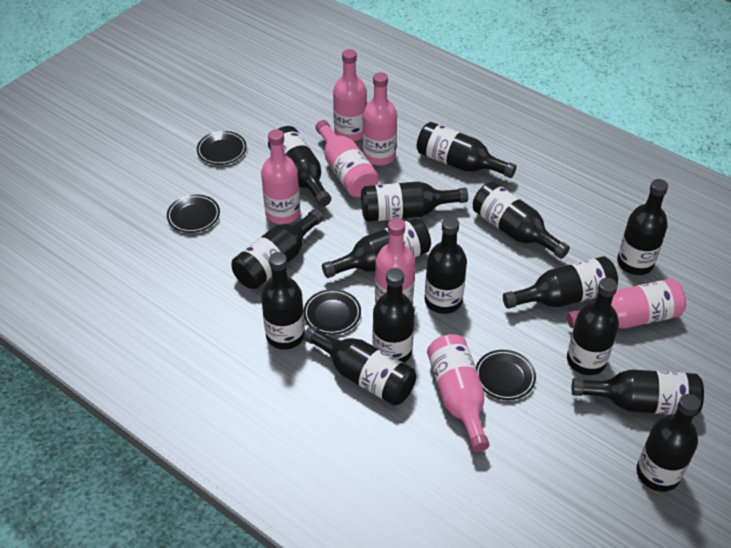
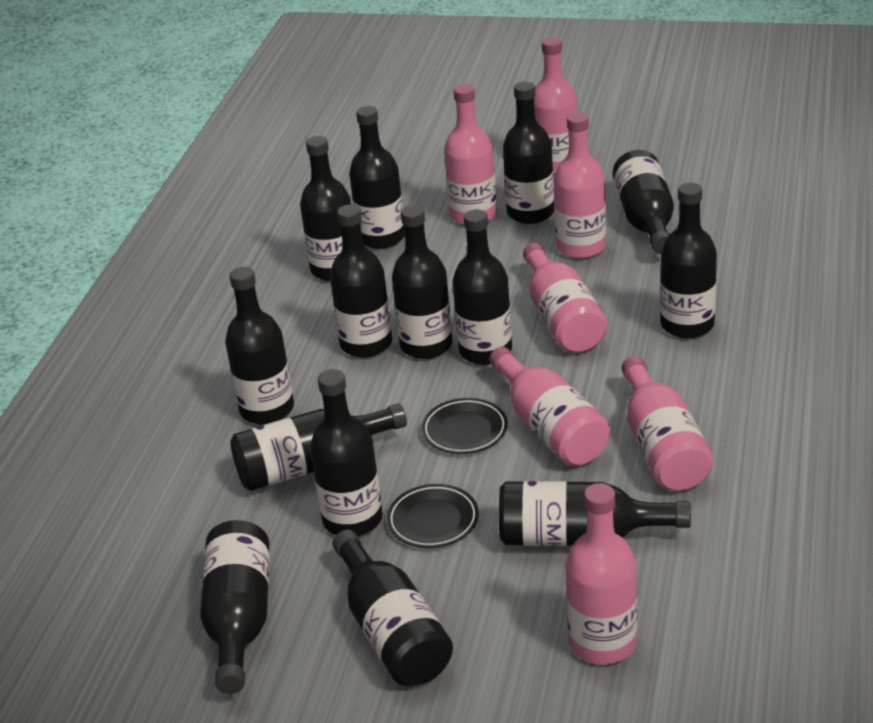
black bottle: [232,209,324,289] [261,252,305,350] [268,126,331,207] [303,326,416,406] [322,218,431,278] [361,182,468,222] [373,268,415,363] [417,122,517,178] [425,217,467,314] [473,182,570,259] [503,256,618,309] [567,278,619,375] [572,369,704,416] [617,179,668,275] [637,394,700,492] = 15 -> [200,520,270,694] [225,267,294,424] [230,403,407,491] [300,136,351,281] [310,369,383,536] [330,205,392,358] [333,530,453,686] [349,106,405,249] [392,205,453,359] [453,209,512,365] [499,481,691,546] [503,81,554,224] [613,150,674,254] [660,183,717,338] = 14
black plate: [167,194,220,233] [197,131,247,165] [304,289,361,335] [476,350,536,400] = 4 -> [387,484,479,548] [422,398,508,454] = 2

